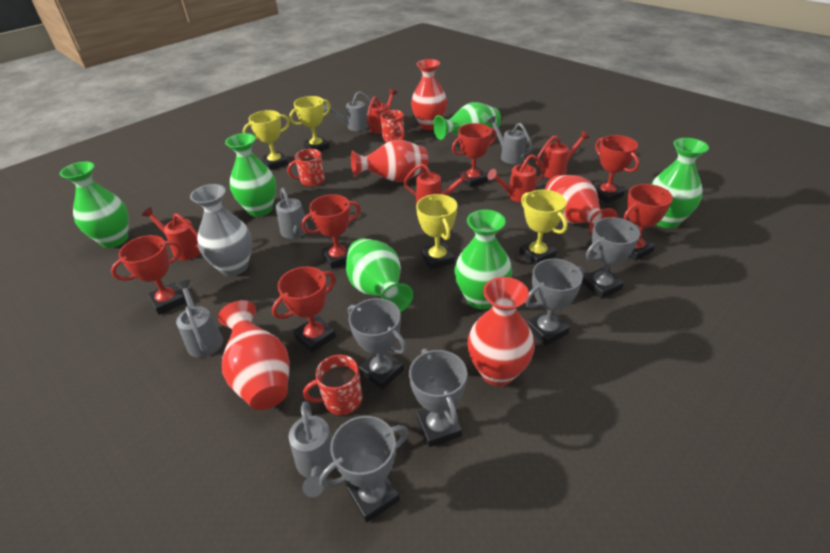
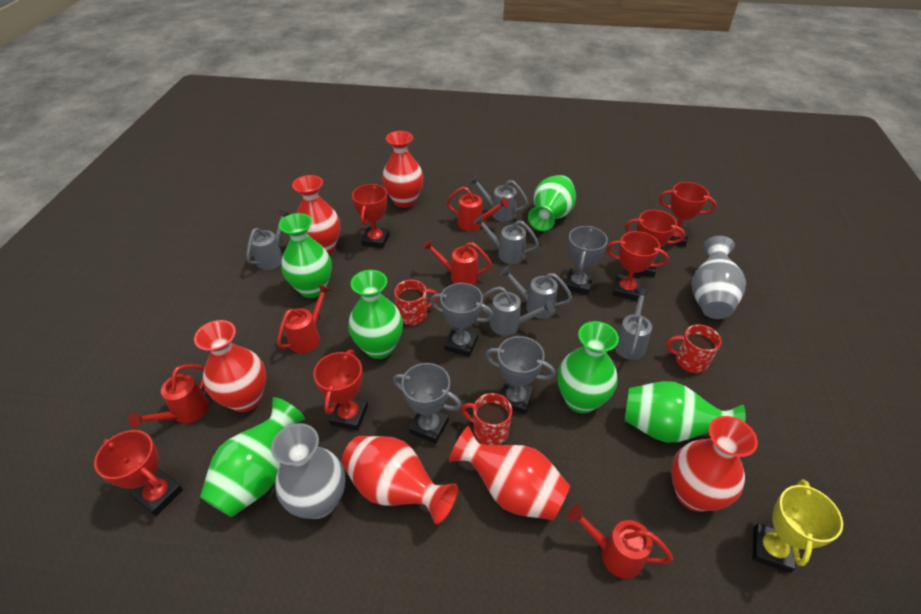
grey trophy: [319,416,408,523] [348,298,407,390] [409,348,467,447] [525,259,584,346] [582,217,640,299] = 5 -> [393,363,462,444] [430,283,494,357] [485,336,556,414] [564,226,608,295] = 4
grey vase: [190,184,252,276] = 1 -> [271,423,345,519] [691,236,746,319] = 2
grey watering can: [175,280,223,358] [276,187,308,239] [289,402,333,497] [324,91,374,131] [487,116,533,164] = 5 -> [246,210,290,270] [469,175,528,222] [474,215,539,264] [481,286,554,336] [500,266,572,319] [614,288,652,360] = 6
red vase: [218,300,290,410] [351,139,428,182] [411,59,447,130] [467,277,535,386] [545,175,618,234] = 5 -> [194,320,266,412] [292,175,340,255] [342,436,458,524] [382,131,424,208] [449,426,570,520] [671,416,758,512] = 6
yellow trophy: [243,110,290,170] [289,96,331,151] [416,194,457,270] [519,190,567,265] = 4 -> [752,479,843,573] = 1

